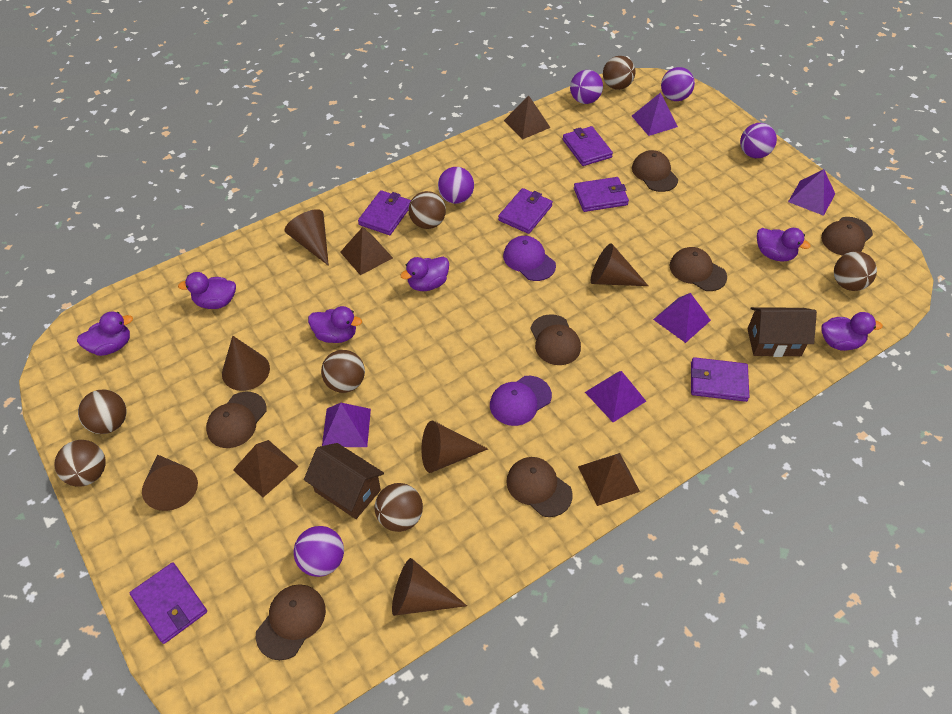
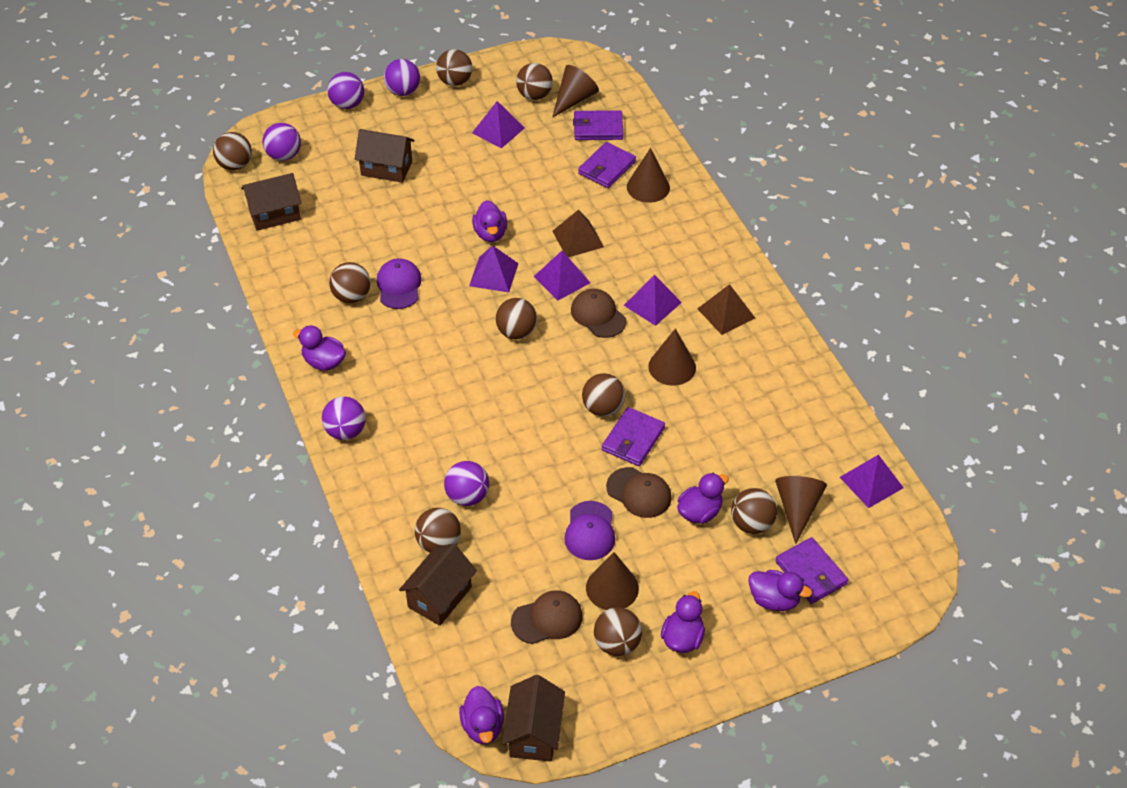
brown ball: [55,440,105,487] [78,389,127,434] [321,350,365,393] [375,483,423,532] [409,191,446,229] [603,56,636,90] [834,251,877,291] = 7 -> [213,132,252,170] [329,262,371,303] [415,508,461,553] [436,49,472,86] [496,298,537,340] [516,63,553,100] [582,373,625,417] [594,607,642,656] [731,488,777,534] = 9
brown cap: [206,392,267,448] [256,584,326,660] [506,457,573,517] [530,314,581,365] [632,150,678,192] [670,247,727,291] [821,217,873,256] = 7 -> [511,590,583,644] [571,289,626,338] [606,467,672,518] = 3
brown cone: [142,455,198,511] [222,336,270,391] [285,209,329,266] [392,558,467,616] [422,421,488,473] [591,243,648,286] = 6 -> [552,65,599,118] [586,552,639,610] [627,148,670,203] [648,328,696,386] [775,476,827,544] = 5
brown house: [304,443,384,519] [747,307,817,357] = 2 -> [241,173,301,231] [355,129,415,183] [399,543,477,626] [502,675,565,762] = 4
brown pyramid: [233,440,299,497] [340,227,393,275] [504,95,551,140] [578,453,640,506] = 4 -> [552,210,604,257] [697,284,755,335] = 2
purple wallet: [130,562,207,644] [358,190,411,235] [498,188,553,234] [563,126,613,166] [574,177,629,212] [691,357,749,402] = 6 -> [573,110,623,140] [578,142,636,188] [602,407,665,466] [775,537,848,604] = 4

